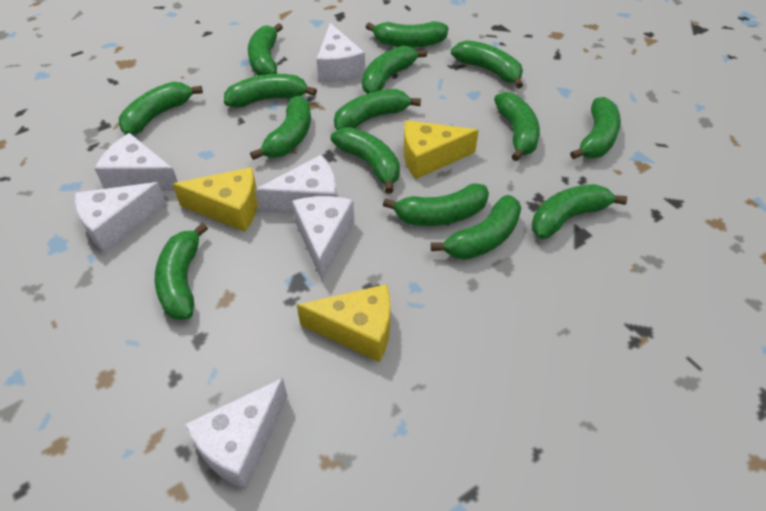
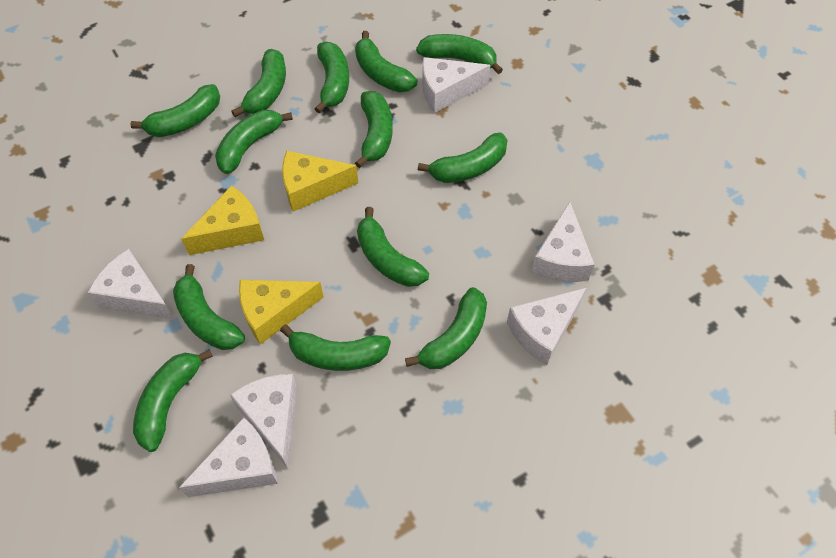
green banana: [119,82,203,135] [155,223,208,320] [224,74,317,108] [248,23,283,76] [250,96,311,160] [331,127,400,193] [334,89,421,130] [362,46,427,94] [366,21,449,48] [383,183,489,226] [431,195,521,260] [451,40,523,89] [494,92,540,161] [532,184,627,239] [570,97,621,159] = 15 -> [130,84,220,137] [133,349,213,452] [173,264,245,350] [215,110,293,174] [231,49,286,117] [280,324,391,371] [314,41,349,113] [355,31,417,92] [355,91,393,168] [357,207,429,287] [405,287,487,369] [416,34,503,74] [418,132,508,183] = 13

